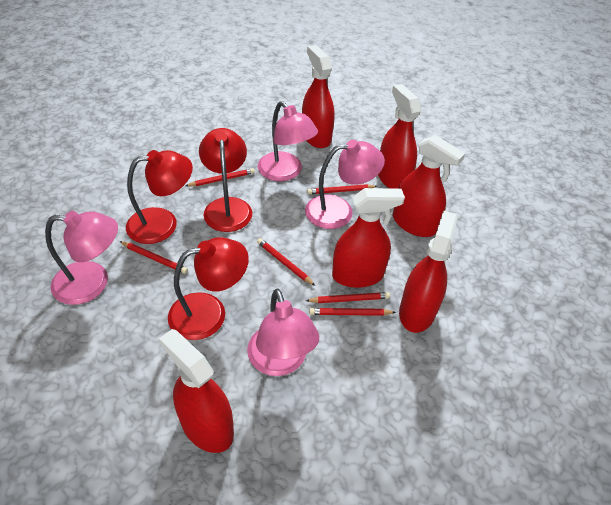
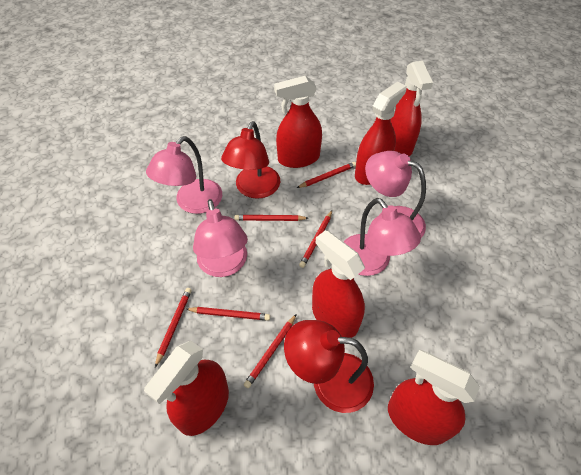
red lamp: [126,150,193,244] [168,237,249,340] [199,128,252,232] = 3 -> [221,121,280,199] [284,320,374,413] = 2

